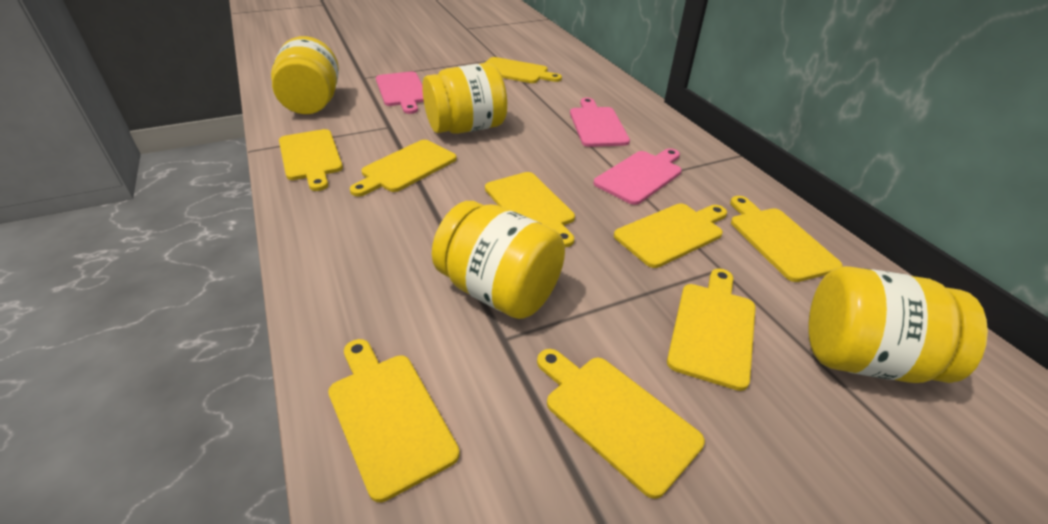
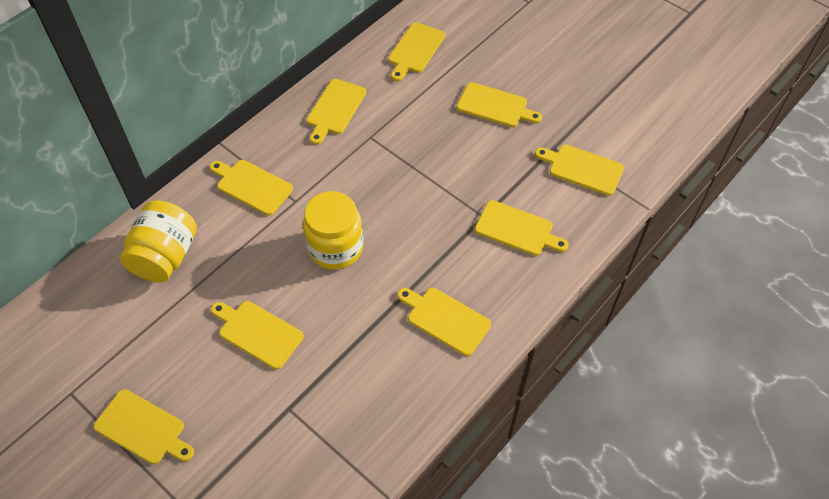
pink cutting board: [376,71,424,114] [570,98,630,147] [593,148,682,205] = 3 -> none = 0
yellow jar: [271,36,339,114] [422,63,507,134] [432,201,565,319] [808,266,988,383] = 4 -> [120,200,197,283] [303,191,363,270] = 2

